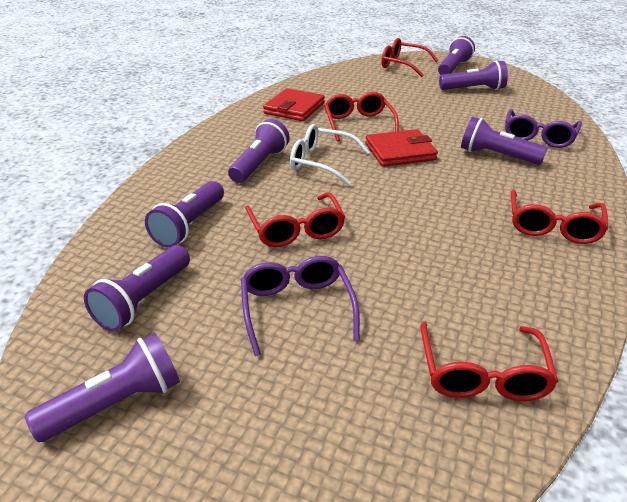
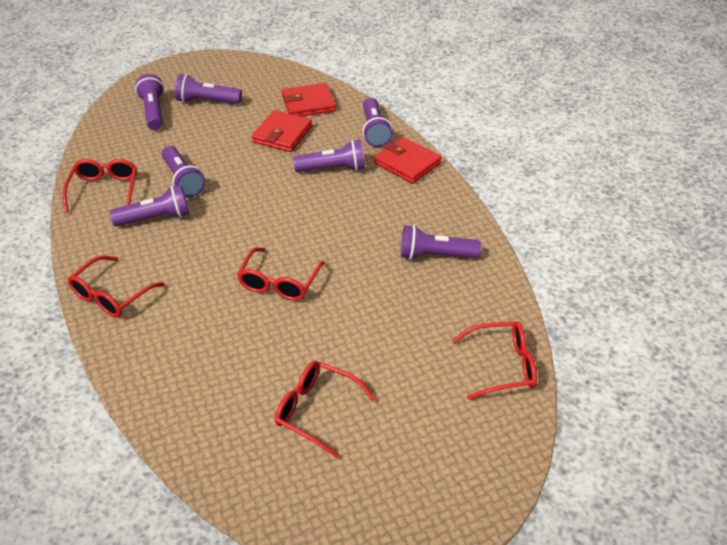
purple glasses: [241,256,360,356] [505,109,582,148] = 2 -> none = 0
red wallet: [263,88,325,121] [365,129,438,167] = 2 -> [252,110,312,152] [282,83,336,117] [374,137,442,184] = 3
white glasses: [290,124,370,186] = 1 -> none = 0

